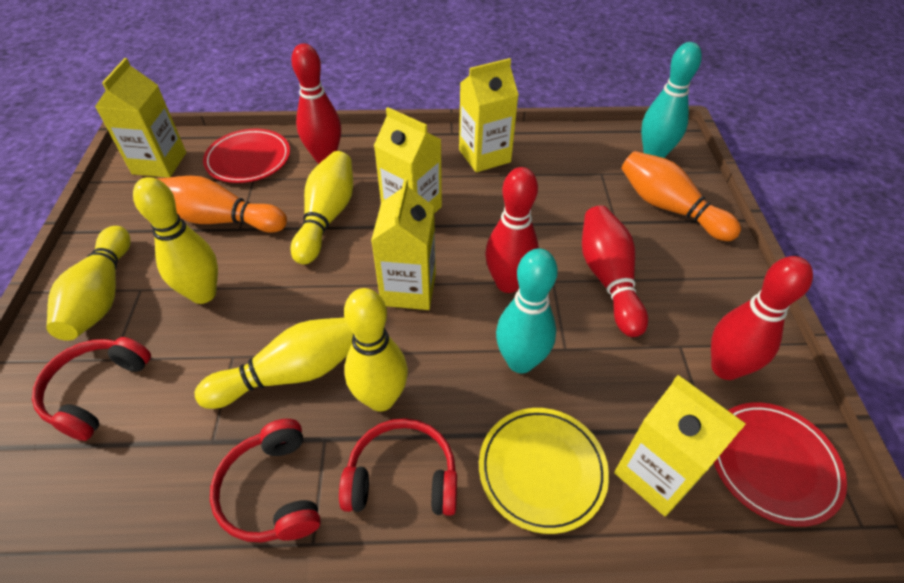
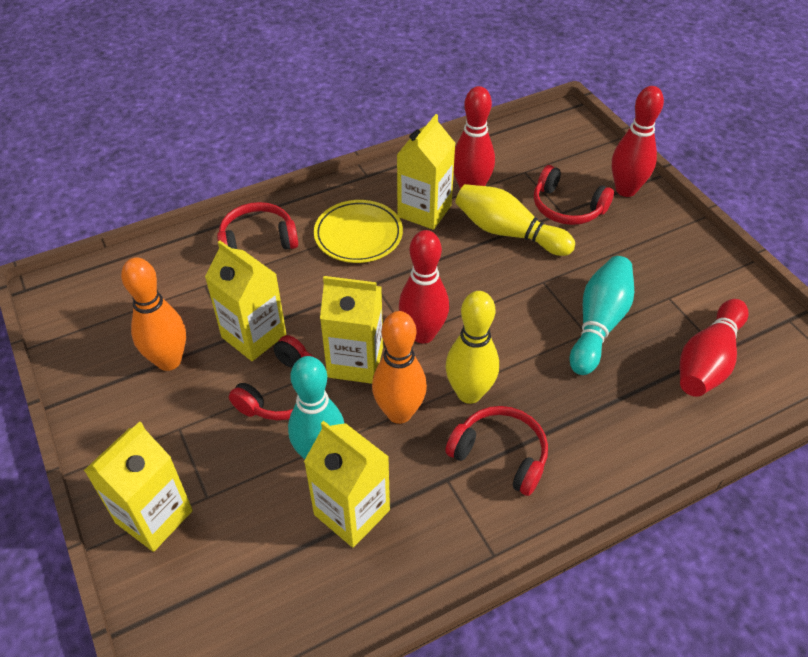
red headphones: [32,337,151,441] [210,419,321,543] [339,418,457,516] = 3 -> [217,202,298,250] [229,335,314,420] [445,406,548,496] [534,165,614,225] = 4
red plate: [203,129,290,183] [714,402,847,527] = 2 -> none = 0
yellow bowling pin: [46,226,131,341] [133,177,218,304] [195,317,353,409] [291,151,353,265] [344,288,408,412] = 5 -> [445,291,499,404] [455,184,575,256] = 2

